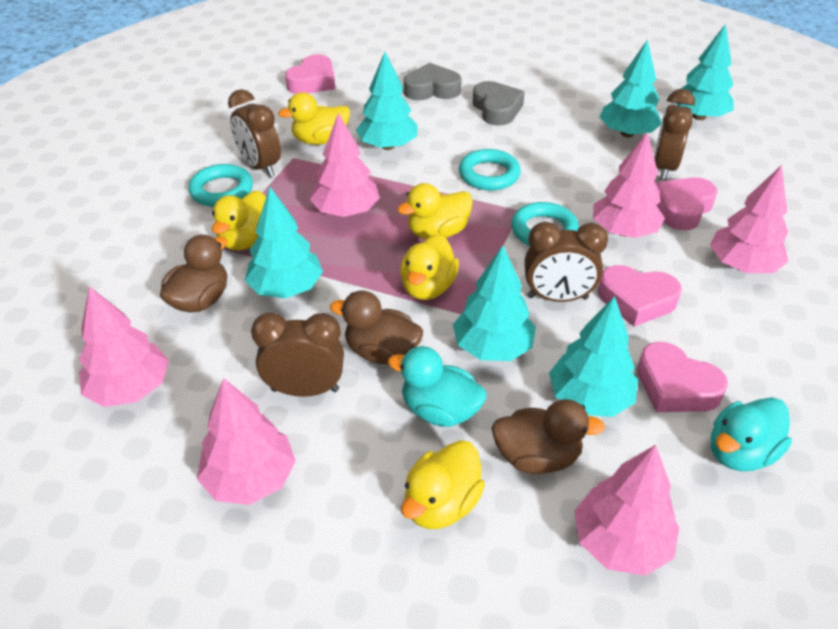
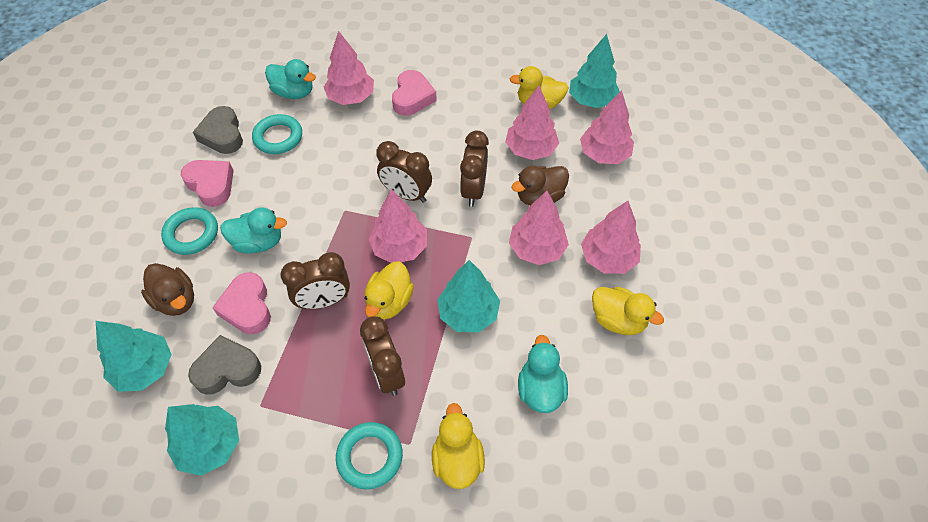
brown duck: [160,235,227,313] [330,290,423,364] [491,399,605,474] = 3 -> [141,263,194,316] [511,166,569,206] = 2
pink heart: [285,54,335,94] [598,265,682,327] [637,342,728,412] [656,177,718,230] = 4 -> [181,160,234,207] [212,272,271,334] [392,70,437,116] = 3
turquoise duck: [388,346,487,427] [711,397,792,471] = 2 -> [220,207,287,254] [265,59,316,99] [518,335,568,413] = 3
turquoise tree: [245,187,323,298] [356,52,418,150] [453,245,536,361] [549,296,638,417] [599,39,662,137] [677,24,734,120] = 6 -> [96,321,172,392] [165,404,239,476] [437,260,500,332] [569,34,620,108] = 4
yellow duck: [212,190,266,250] [278,92,350,145] [397,183,473,239] [400,234,459,300] [401,440,485,529] = 5 -> [364,261,414,320] [432,403,485,489] [510,66,569,109] [592,287,664,335] = 4

